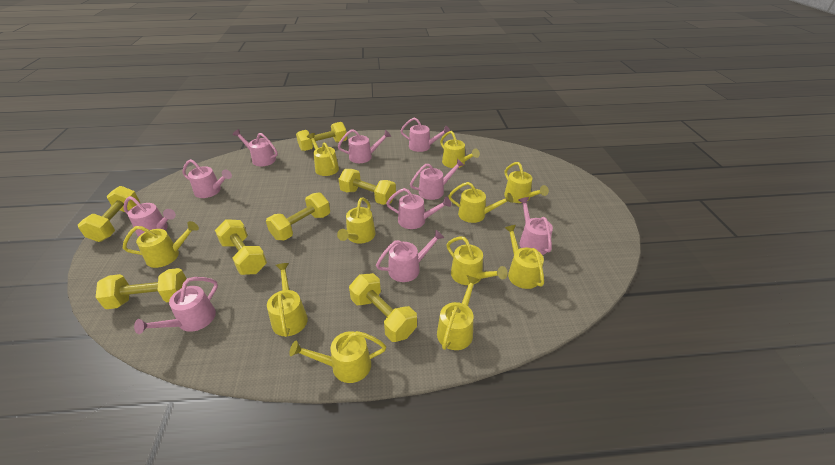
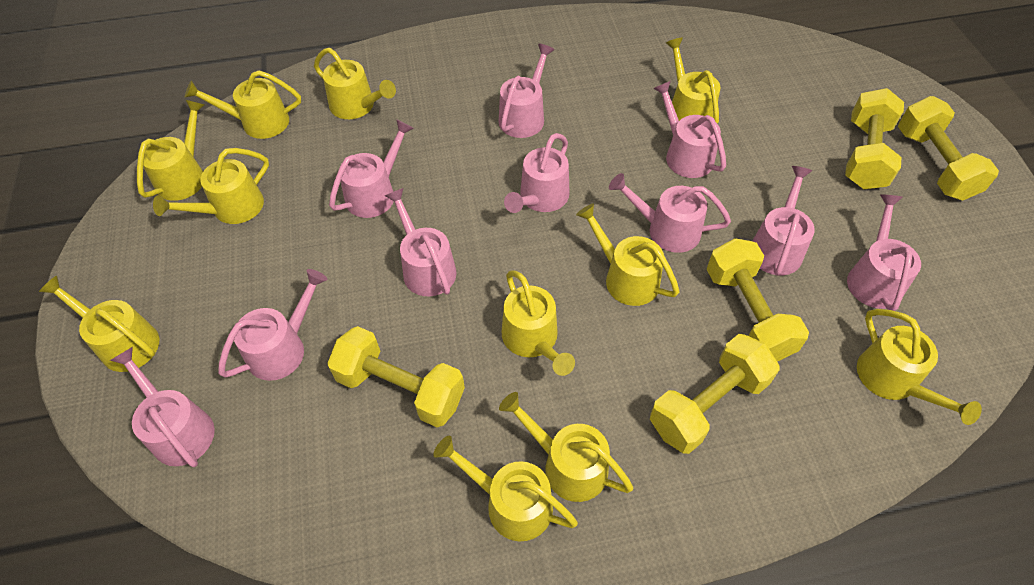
yellow dumbbell: [78,186,140,242] [95,268,187,309] [215,219,267,275] [266,192,330,240] [296,122,347,151] [339,169,396,205] [349,273,417,342] = 7 -> [327,326,465,427] [650,334,779,454] [707,238,809,362] [845,88,904,189] [898,96,999,201] = 5

